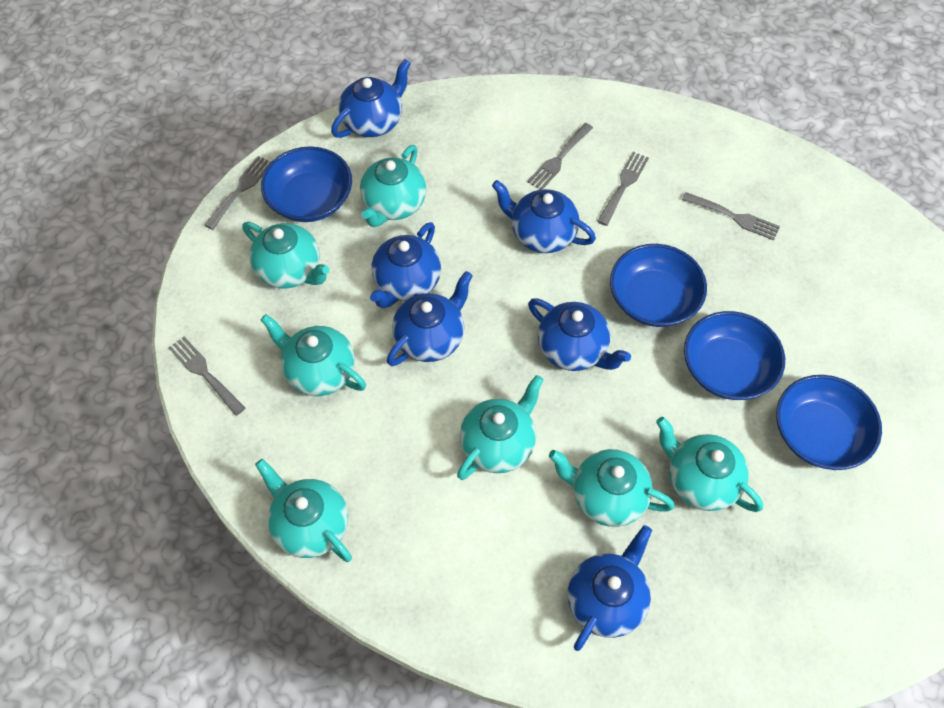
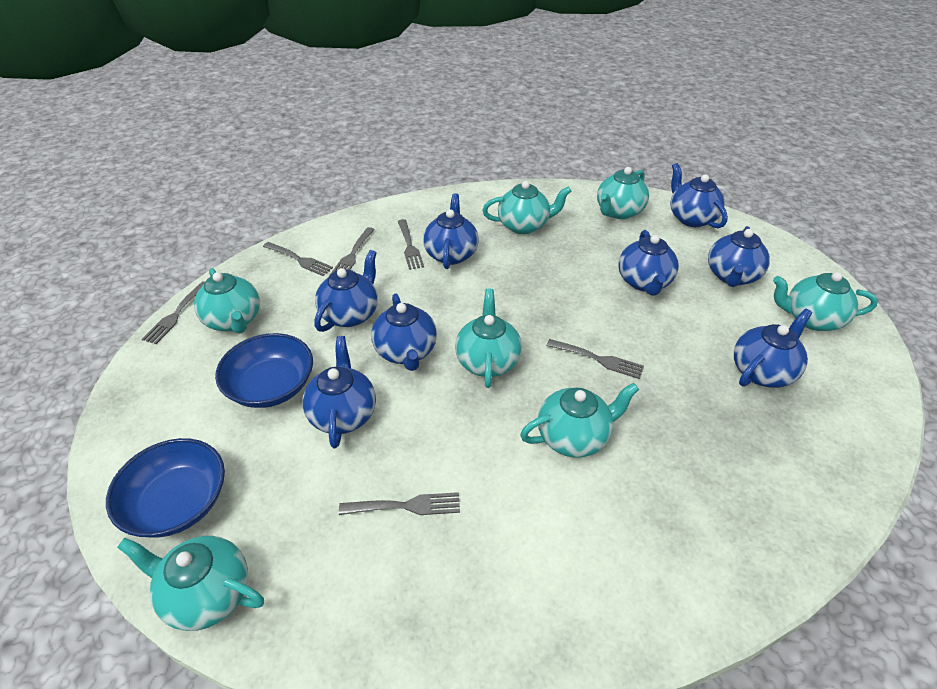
blue bowl: [261,146,352,222] [610,244,707,327] [684,311,785,400] [776,375,882,470] = 4 -> [106,438,225,537] [215,333,313,408] = 2
blue teapot: [331,59,411,138] [370,222,441,309] [387,271,473,366] [492,180,596,253] [528,298,631,371] [568,525,652,651] = 6 -> [302,336,376,448] [314,250,378,332] [371,293,437,371] [423,193,479,269] [619,230,679,295] [670,163,728,228] [708,226,770,287] [734,308,812,388] = 8
grey fork: [169,337,245,416] [204,156,271,230] [527,123,593,190] [597,152,649,226] [682,192,780,240] = 5 -> [142,281,205,344] [263,242,333,276] [331,227,375,274] [339,492,460,515] [398,219,424,270] [546,339,644,379] = 6

